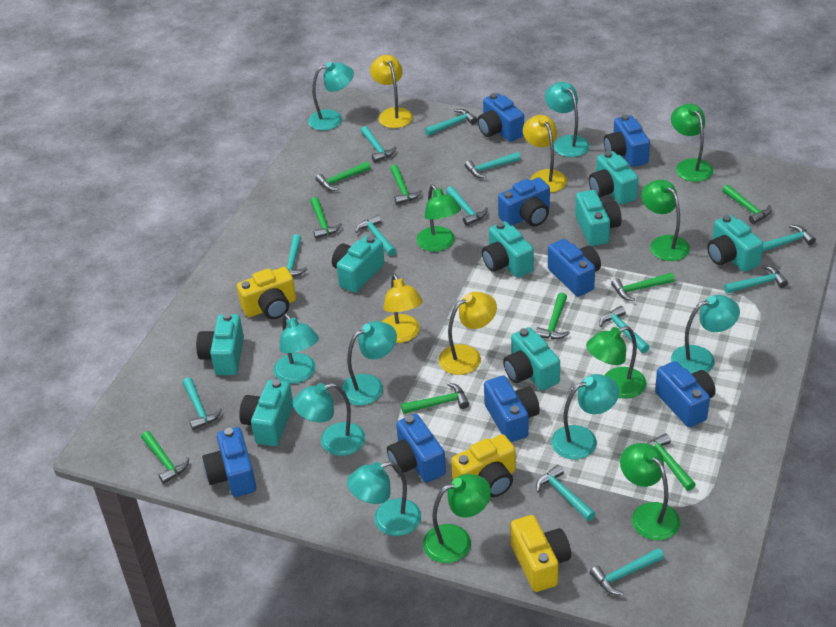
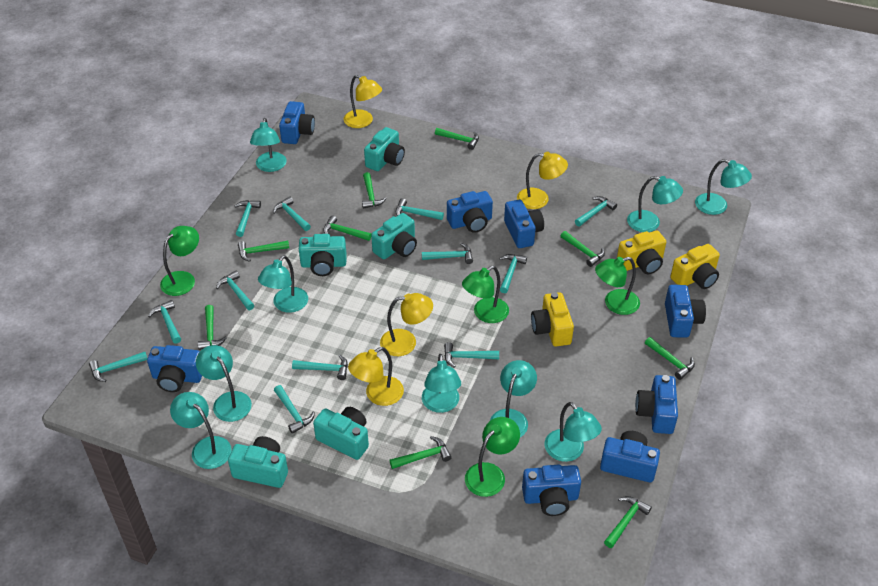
green lamp: [416,185,461,252] [423,474,491,563] [586,326,646,399] [620,443,680,540] [641,179,690,261] [671,104,713,182] = 6 -> [160,226,199,296] [462,266,509,323] [465,417,520,497] [595,257,640,315] = 4
turquoise camera: [196,313,244,375] [239,379,293,446] [332,235,385,293] [482,221,534,278] [503,327,560,390] [575,190,621,246] [589,151,638,204] [707,215,763,272] = 8 -> [228,436,288,488] [299,234,347,276] [313,407,369,460] [364,127,405,171] [371,213,417,259] = 5
turquoise lamp: [273,313,319,384] [293,383,365,456] [308,62,354,131] [340,321,397,405] [347,461,421,536] [545,82,590,157] [551,374,619,459] [671,295,740,374] = 8 -> [170,392,232,469] [196,345,252,422] [250,118,287,172] [258,255,308,313] [422,354,461,413] [490,360,537,437] [545,402,602,462] [627,176,683,232] [695,159,752,215] = 9

